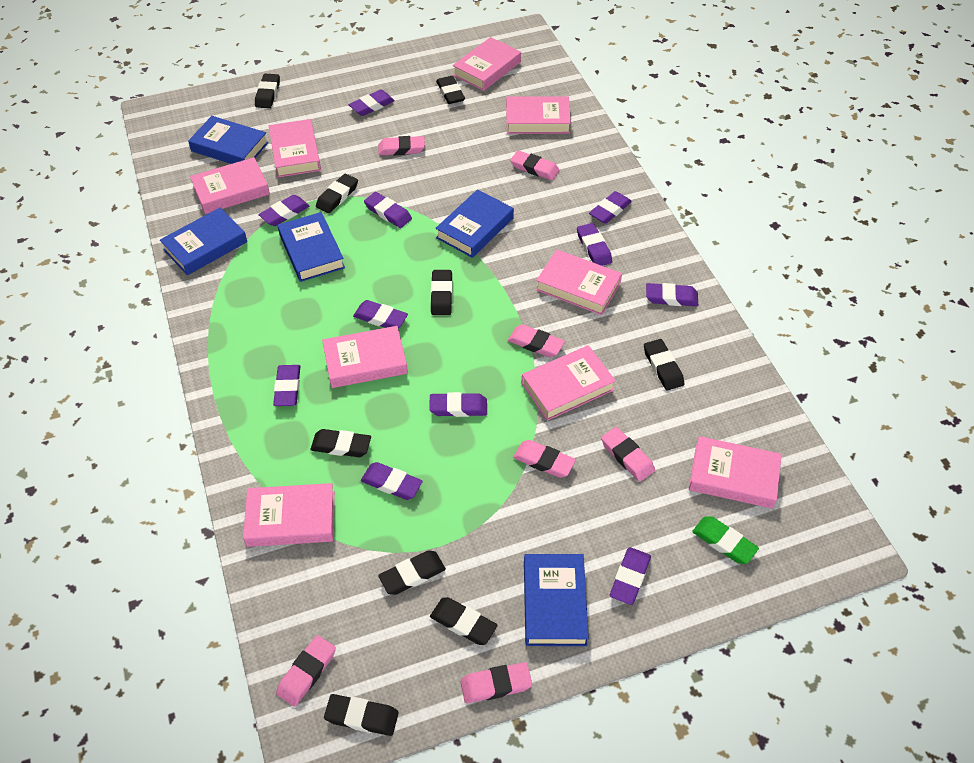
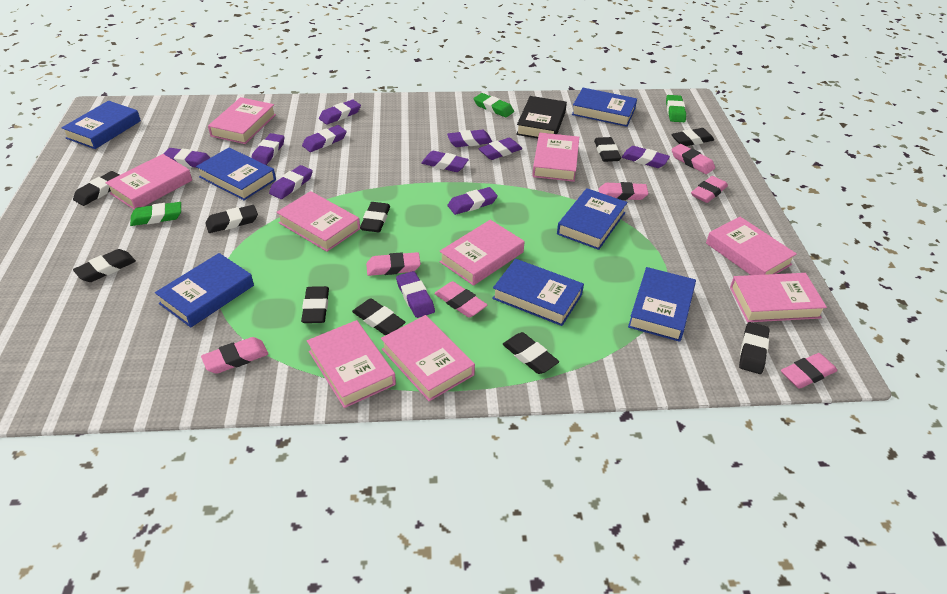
black book: none = 0 -> [516,96,567,138] = 1
black eraser: [255,74,280,108] [310,429,371,457] [316,173,358,213] [324,694,399,736] [378,551,446,595] [430,597,498,645] [431,270,452,315] [436,76,465,104] [644,339,684,391] = 9 -> [73,171,119,206] [73,249,136,282] [205,205,258,233] [301,286,329,323] [352,298,406,335] [360,202,390,232] [502,332,559,374] [594,137,621,162] [671,128,714,146] [739,322,770,374] = 10
blue book: [160,208,247,275] [188,116,268,164] [278,212,345,282] [436,189,514,258] [524,554,589,646] = 5 -> [61,101,141,149] [155,253,254,328] [196,148,276,200] [492,259,584,326] [557,188,627,250] [572,88,637,127] [628,267,696,342] = 7
green eraser: [692,516,759,564] = 1 -> [130,202,181,226] [474,93,514,117] [666,95,686,122] = 3

